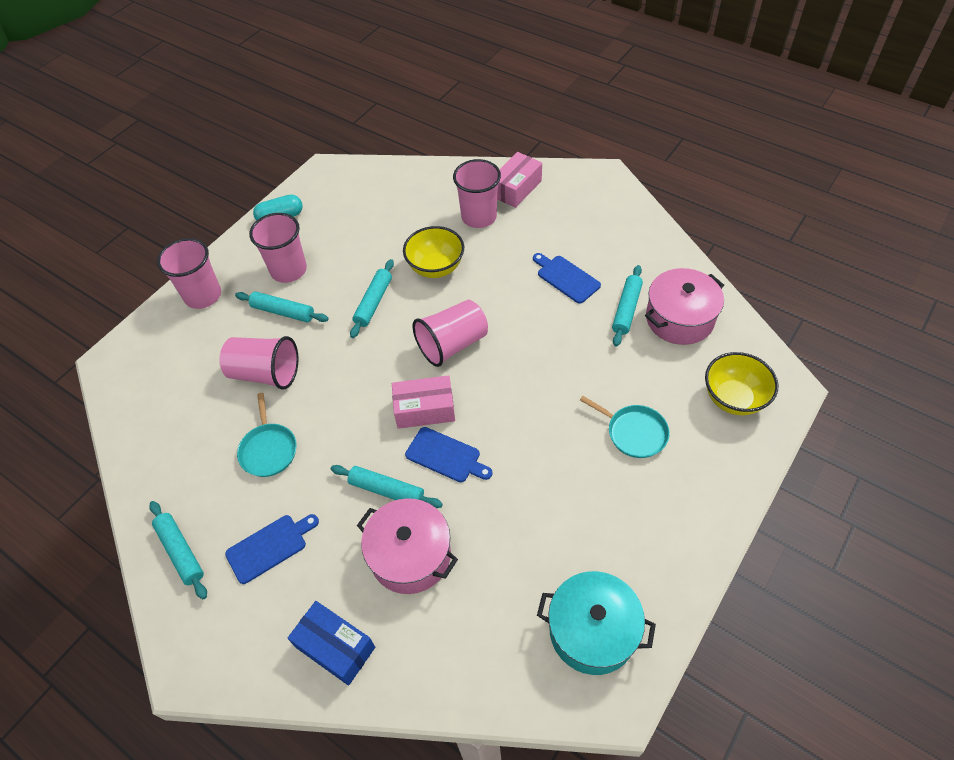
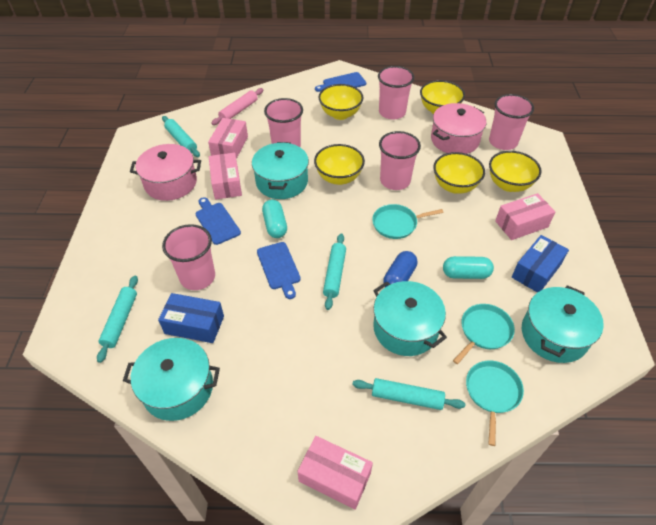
blue box: [287,601,375,686] = 1 -> [158,293,224,343] [512,235,569,292] = 2
blue capsule: none = 0 -> [383,251,418,287] = 1
pink box: [392,375,455,429] [497,152,542,208] = 2 -> [208,118,248,159] [209,153,242,200] [297,436,373,510] [495,193,555,240] = 4
pink rolling pin: none = 0 -> [211,88,263,125] = 1
turquoise capsule: [253,194,303,221] = 1 -> [262,200,287,238] [443,256,494,279] = 2
turquoise pan: [237,393,297,477] [580,396,670,458] = 2 -> [372,204,444,239] [453,304,515,364] [466,360,524,446] = 3
turquoise pot: [537,571,656,675] = 1 -> [123,338,220,421] [252,142,309,199] [373,281,447,356] [522,285,604,363] = 4
turquoise rolling pin: [149,501,207,599] [235,291,329,322] [331,465,443,508] [350,259,394,338] [612,265,643,346] = 5 -> [97,275,138,363] [162,116,200,157] [323,233,346,310] [352,378,465,410] = 4
yellow bowl: [403,226,464,278] [705,352,778,415] = 2 -> [314,144,365,185] [318,84,363,120] [420,80,465,114] [433,152,485,194] [489,151,542,192] = 5

